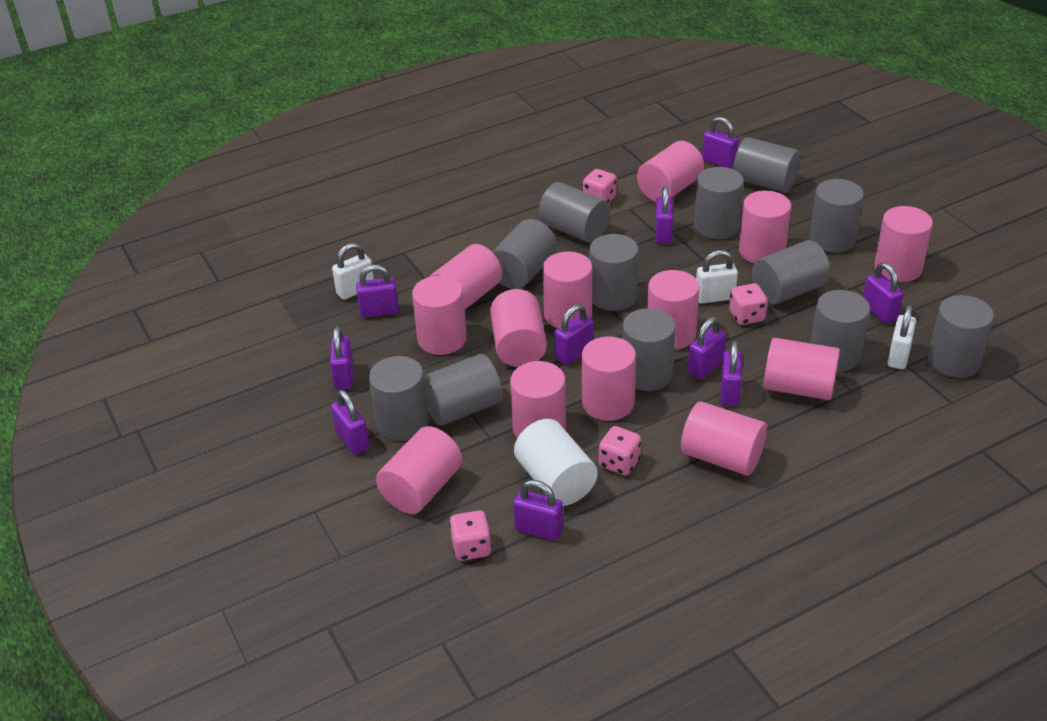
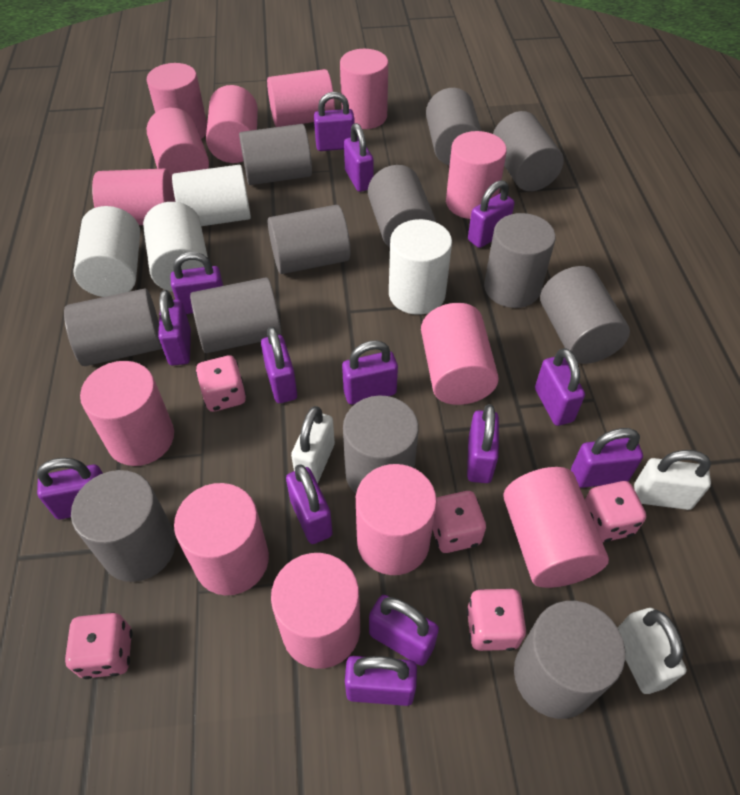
pink dice: [449,510,492,561] [583,169,617,203] [599,426,641,476] [729,283,768,325] = 4 -> [65,612,133,679] [196,355,246,412] [433,491,486,553] [467,588,526,651] [585,481,646,542] = 5
purple padlock: [330,326,353,390] [331,390,370,455] [356,265,399,318] [513,480,563,541] [554,304,594,365] [656,186,673,244] [688,317,726,379] [702,117,739,168] [720,341,743,406] [863,262,904,324] = 10 -> [37,458,103,519] [158,290,191,365] [171,252,223,314] [261,327,297,403] [286,464,333,544] [314,92,355,151] [342,340,398,404] [344,123,374,192] [345,656,417,706] [369,595,439,666] [467,404,499,483] [468,180,515,248] [535,348,585,426] [571,428,643,488] = 14
white cylinder: [514,419,598,506] = 1 -> [73,206,140,297] [143,202,208,292] [172,165,251,226] [389,219,452,315] = 4

